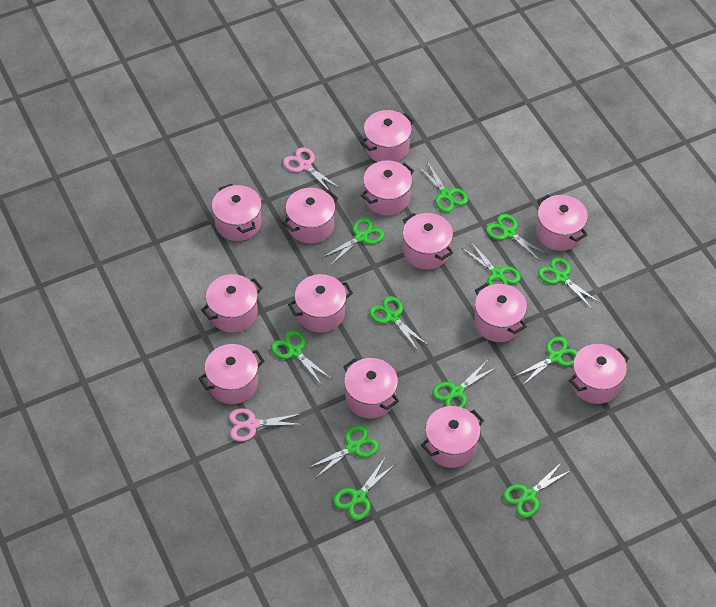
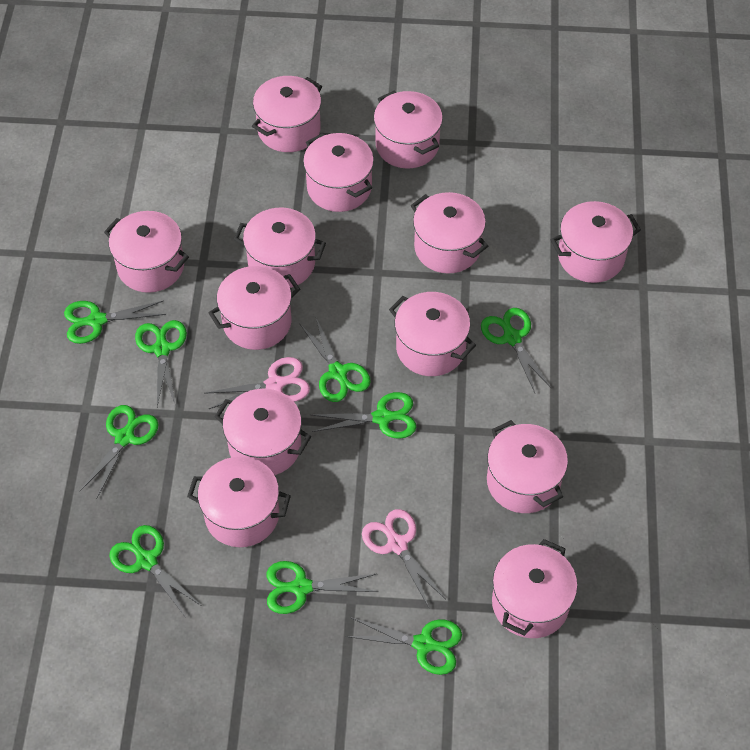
green scissors: [271,330,332,385] [308,425,379,477] [322,218,385,266] [333,458,394,520] [369,296,428,351] [417,161,468,212] [432,360,497,408] [462,241,521,285] [486,214,549,262] [503,461,572,518] [514,336,578,386] [538,257,600,309] = 12 -> [64,301,166,344] [80,405,159,498] [109,525,202,618] [135,320,187,407] [266,561,379,614] [299,318,371,402] [312,392,416,439] [345,617,462,675] [481,308,552,393] = 9

